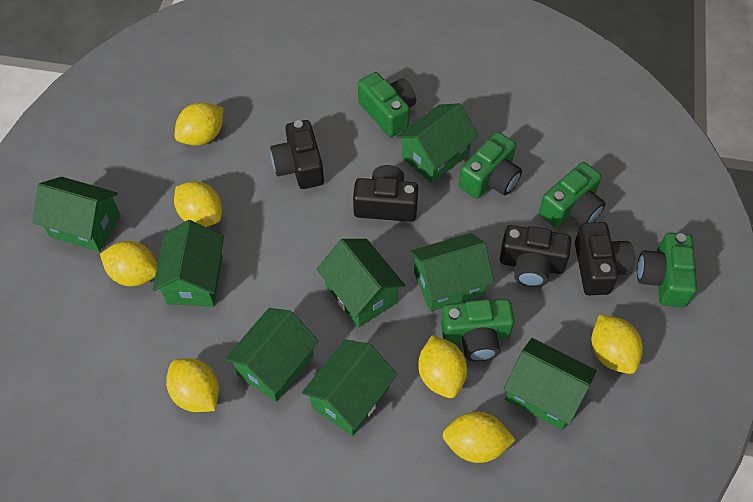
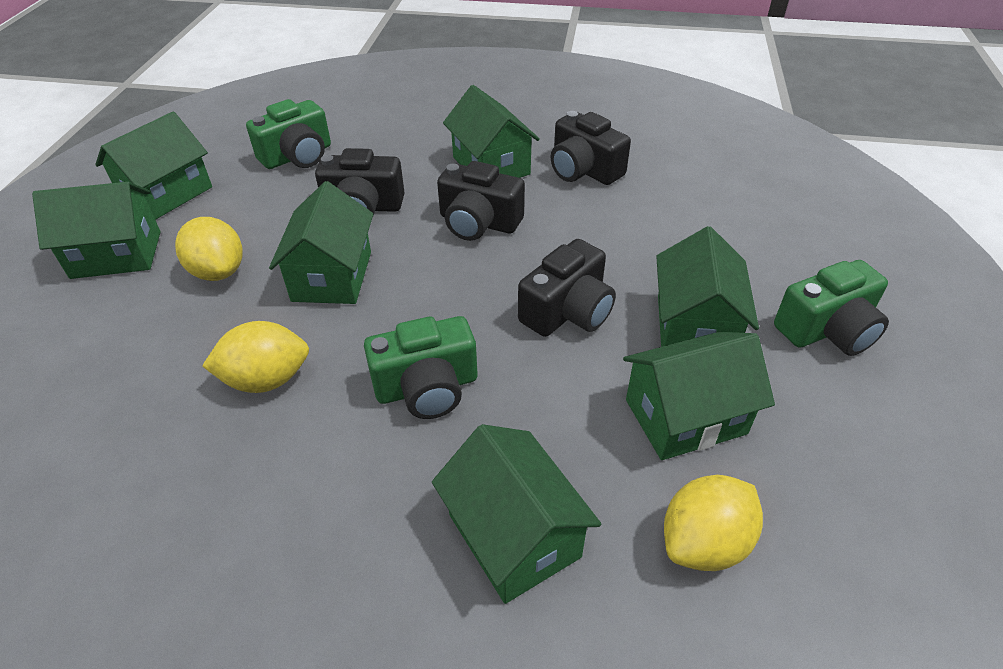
green camera: [358,72,416,137] [441,299,515,362] [459,132,522,199] [539,162,606,228] [637,233,697,307] = 5 -> [246,99,331,169] [364,316,477,419] [774,260,889,356] = 3
green house: [33,177,120,252] [152,220,224,306] [225,308,319,402] [302,339,397,436] [317,239,405,327] [396,103,479,183] [410,233,494,312] [503,338,596,430] = 8 -> [32,182,161,279] [95,112,212,220] [269,181,373,304] [432,424,601,604] [443,85,540,178] [623,332,775,460] [656,226,759,347] = 7
yellow lemon: [100,241,158,286] [166,358,219,412] [174,181,222,227] [175,102,224,146] [418,335,467,398] [442,412,516,463] [592,314,643,374] = 7 -> [175,217,242,281] [202,321,309,393] [664,475,763,571] = 3

